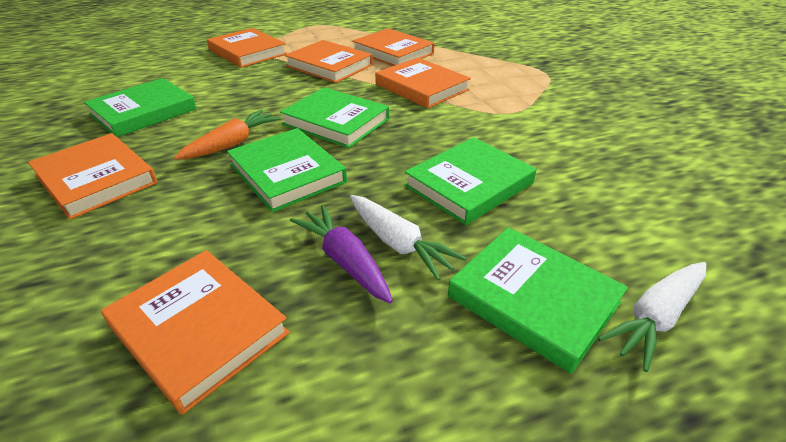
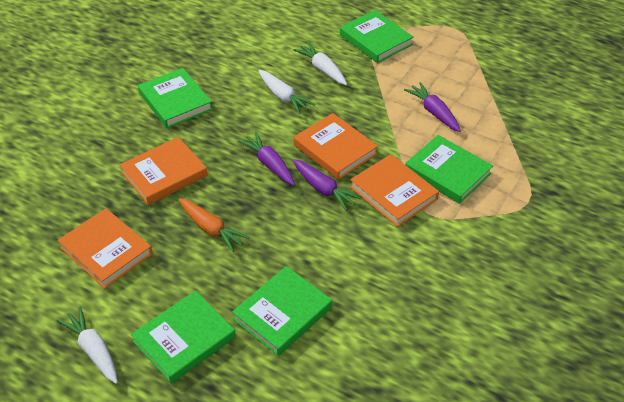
orange book: [28,133,157,220] [101,250,290,415] [207,28,287,68] [284,40,373,83] [352,28,434,66] [375,57,471,108] = 6 -> [58,208,153,289] [120,137,208,205] [294,113,378,180] [350,154,439,227] = 4
purple carrot: [290,205,393,303] = 1 -> [238,132,295,186] [293,159,362,211] [404,82,461,132] = 3
white carrot: [350,195,467,280] [598,262,706,372] = 2 -> [57,307,118,384] [258,70,315,114] [293,42,347,85] = 3

